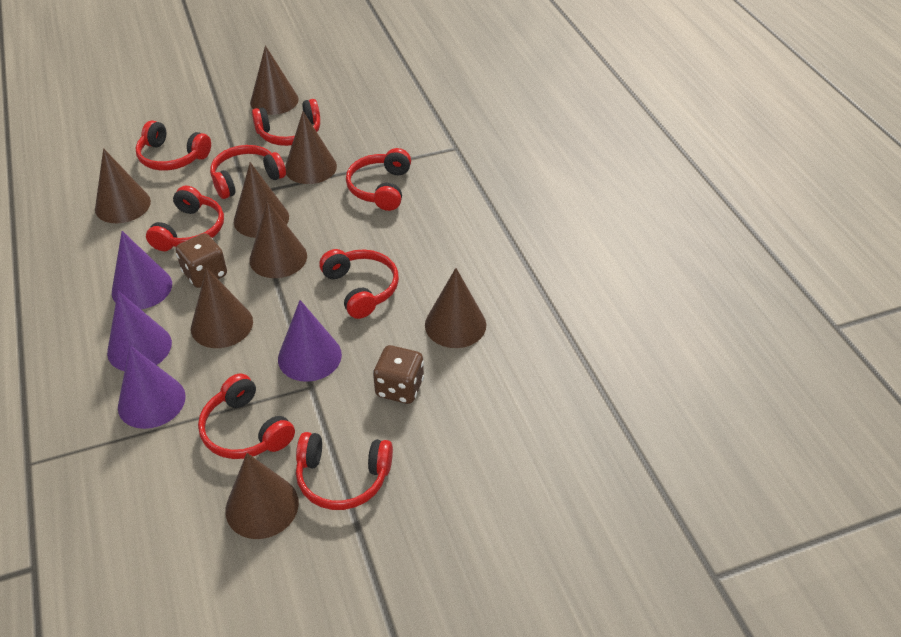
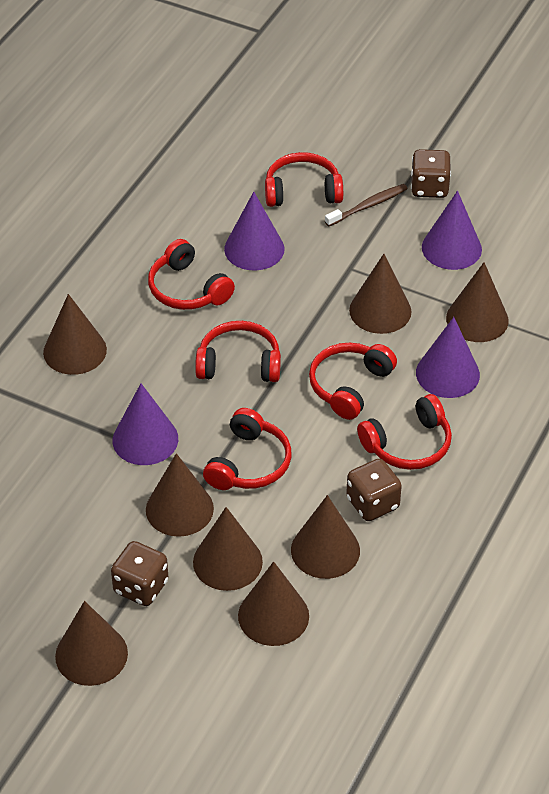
brown dice: [176,233,227,288] [373,345,424,404] = 2 -> [111,541,168,606] [346,458,402,521] [411,149,451,198] = 3
brown toothbrush: none = 0 -> [325,184,408,227] = 1
red headphones: [136,120,211,170] [146,186,224,251] [198,374,295,459] [210,145,286,199] [252,99,320,146] [296,432,393,510] [319,249,399,319] [346,148,411,211] = 8 -> [148,239,235,310] [195,321,281,382] [203,408,292,490] [265,152,343,207] [309,343,397,420] [357,394,452,470] = 6

